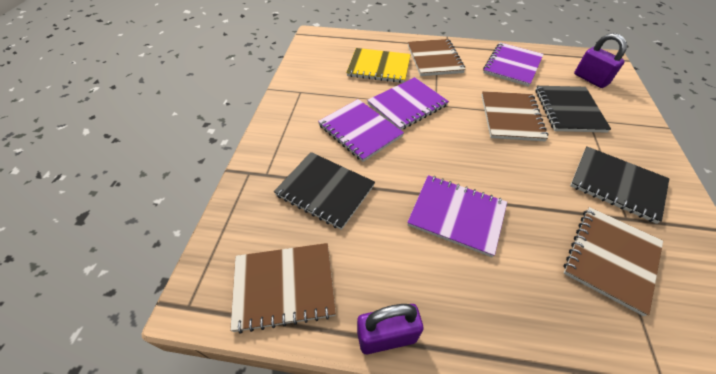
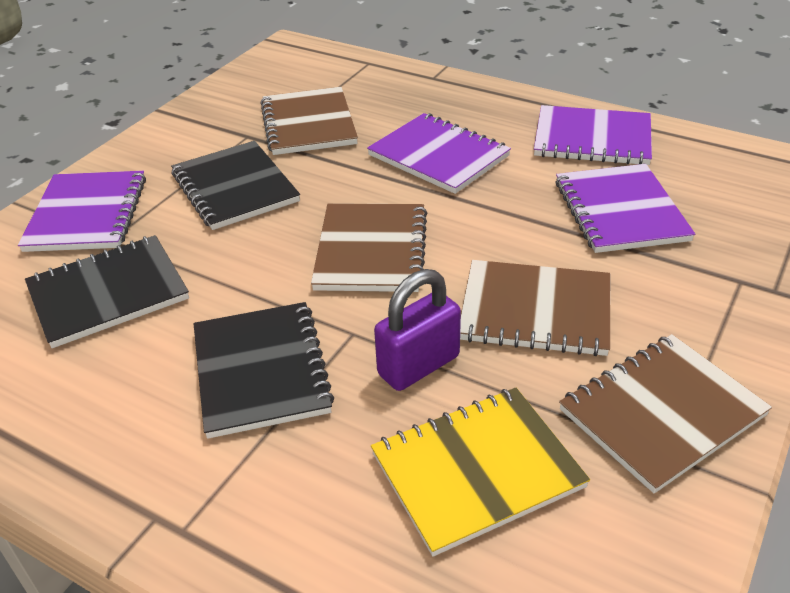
purple padlock: [357,304,423,354] [574,33,627,88] = 2 -> [374,269,461,391] = 1

